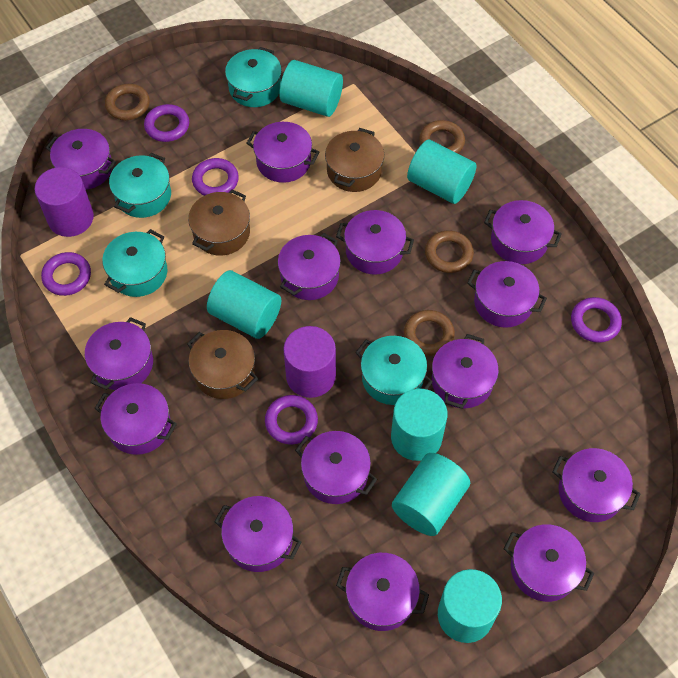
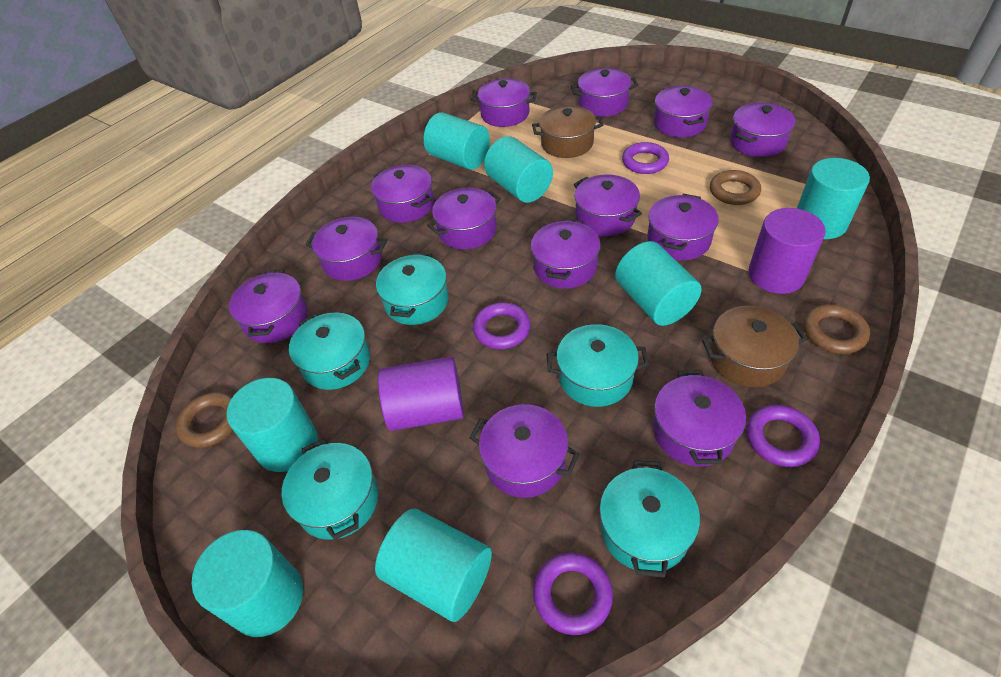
brown pot: [187,330,258,399] [188,189,250,256] [325,128,384,192] = 3 -> [532,105,603,158] [702,306,807,387] = 2
brown ring: [105,84,150,120] [404,310,455,356] [419,120,465,153] [425,230,474,273] = 4 -> [176,392,233,448] [710,170,761,205] [803,304,870,354] = 3
purple pot: [46,129,116,190] [85,317,153,390] [95,383,177,455] [214,496,301,572] [246,122,319,183] [278,233,341,300] [295,431,377,504] [336,210,414,274] [336,553,429,631] [432,334,499,408] [467,261,547,328] [484,200,562,264] [504,524,594,602] [552,448,640,522] = 14 -> [229,270,308,343] [306,217,387,281] [371,165,434,223] [427,188,501,249] [470,404,580,498] [471,78,537,127] [531,219,601,289] [571,68,638,117] [574,174,642,236] [647,194,719,261] [653,370,746,467] [654,86,713,137] [730,103,796,157] = 13
purple ring: [41,252,91,296] [144,104,189,142] [192,158,239,196] [265,395,318,444] [571,297,622,343] = 5 -> [473,302,530,349] [533,553,613,635] [622,142,669,174] [746,405,820,467] = 4
turquoise cylinder: [207,270,281,339] [279,60,343,117] [391,389,447,461] [392,453,470,536] [407,139,476,204] [438,569,502,643] = 6 -> [192,530,303,637] [227,378,318,472] [375,509,492,622] [424,112,490,170] [484,136,553,203] [615,241,701,326] [797,158,870,239] = 7
turquoise pot: [102,229,167,297] [109,153,171,218] [225,47,282,107] [355,336,433,405] = 4 -> [282,438,378,540] [289,313,370,390] [376,252,449,325] [546,324,649,407] [599,460,700,577] = 5

